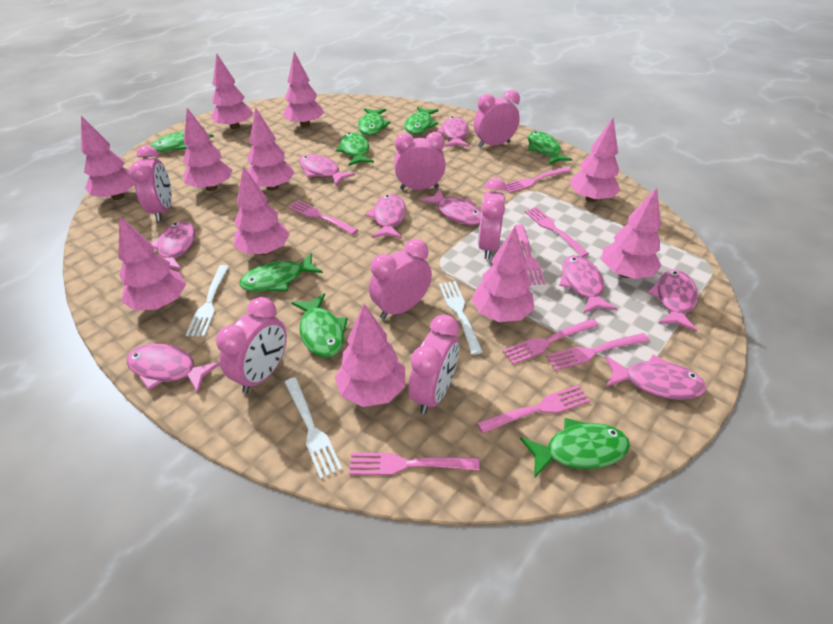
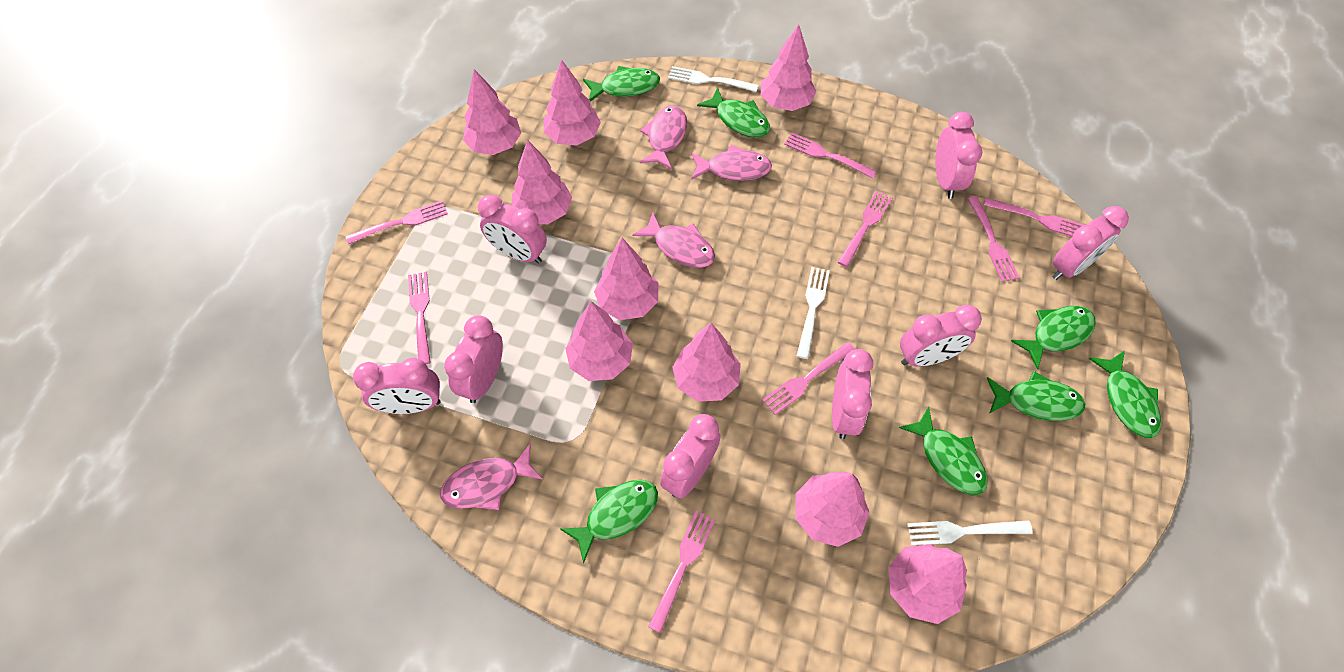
green fish: [151,127,214,152] [239,253,323,292] [291,293,348,358] [336,132,374,166] [358,108,391,136] [404,107,438,134] [520,418,630,478] [528,131,572,165] = 8 -> [560,480,658,564] [583,66,660,102] [697,87,770,138] [899,407,988,495] [987,371,1085,421] [1011,306,1096,370] [1088,351,1161,438] = 7
pink clock: [129,145,172,221] [216,297,287,393] [369,239,432,319] [394,132,446,190] [409,314,459,414] [474,90,520,148] [478,178,507,259] = 7 -> [353,358,441,414] [444,315,503,403] [478,194,547,264] [660,414,721,498] [832,349,873,439] [900,305,982,367] [935,112,982,199] [1053,206,1129,280] = 8
pink fish: [127,343,220,393] [151,221,195,270] [299,154,355,186] [366,194,406,239] [420,189,481,225] [436,117,469,147] [559,255,617,314] [605,355,706,400] [647,270,698,332] = 9 -> [440,444,543,510] [633,212,715,268] [640,106,687,169] [691,145,772,181] = 4
pink tree: [81,116,134,200] [118,216,186,311] [183,108,232,191] [211,54,253,130] [234,166,290,255] [247,107,295,191] [283,52,324,127] [335,304,405,407] [472,227,534,322] [570,118,621,202] [602,188,662,279] = 11 -> [463,69,521,155] [512,140,572,224] [544,60,601,146] [565,301,633,381] [594,238,659,320] [672,323,741,402] [761,24,816,111] [795,472,870,547] [889,544,967,624] = 9

